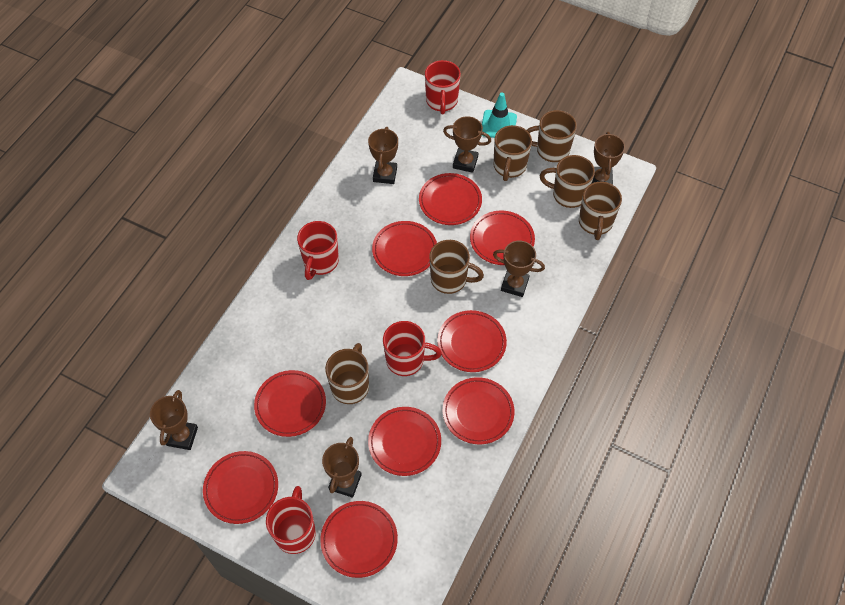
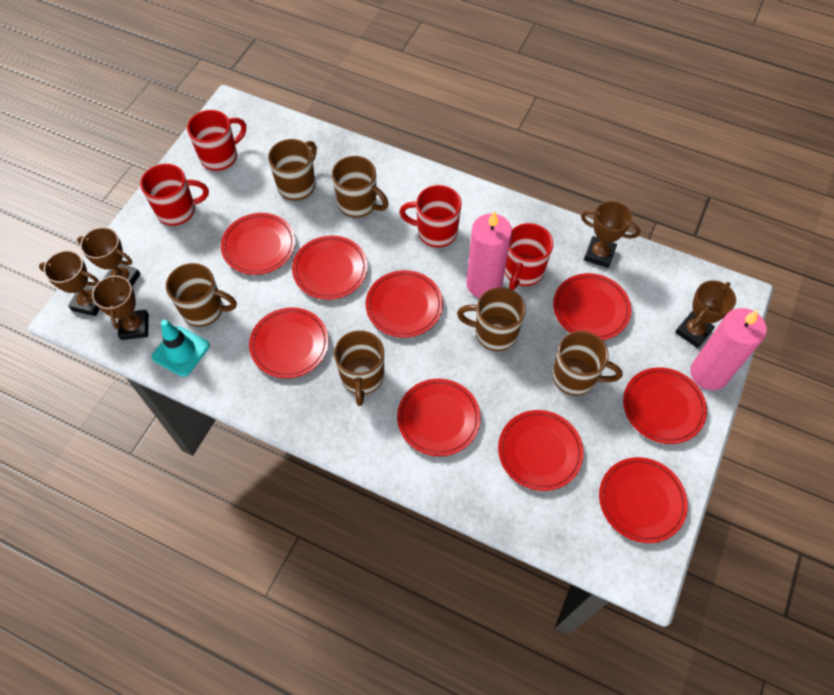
brown trophy: [150,390,198,450] [322,437,362,498] [368,127,398,184] [443,116,491,173] [493,241,545,297] [592,132,625,185] = 6 -> [39,250,99,316] [77,227,140,286] [92,271,149,340] [581,201,641,268] [675,280,736,348] = 5
pink candle: none = 0 -> [466,211,512,298] [690,308,767,390] = 2

